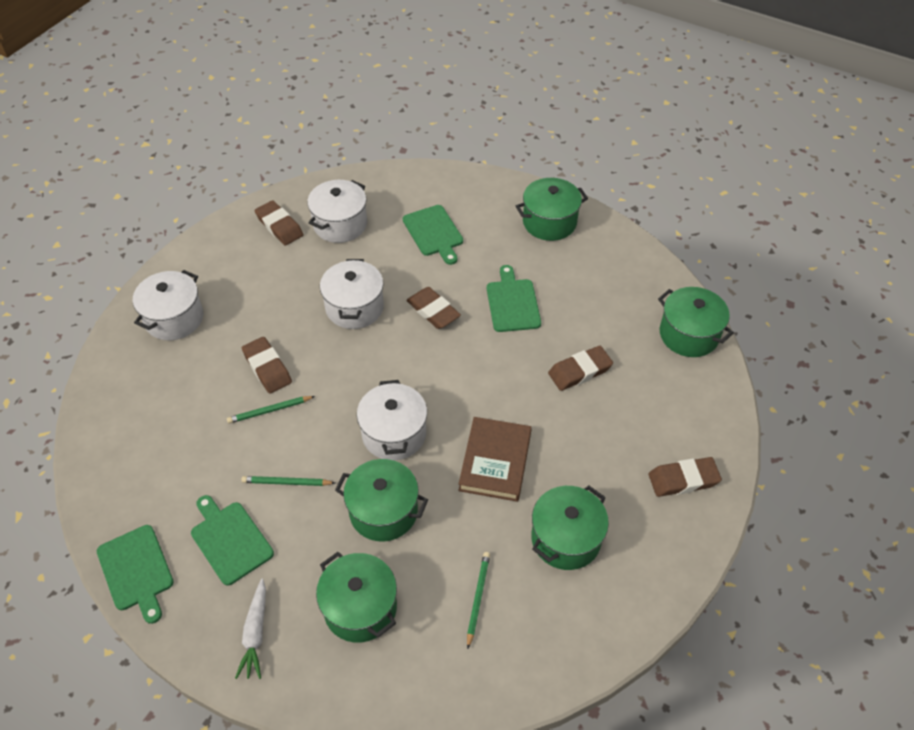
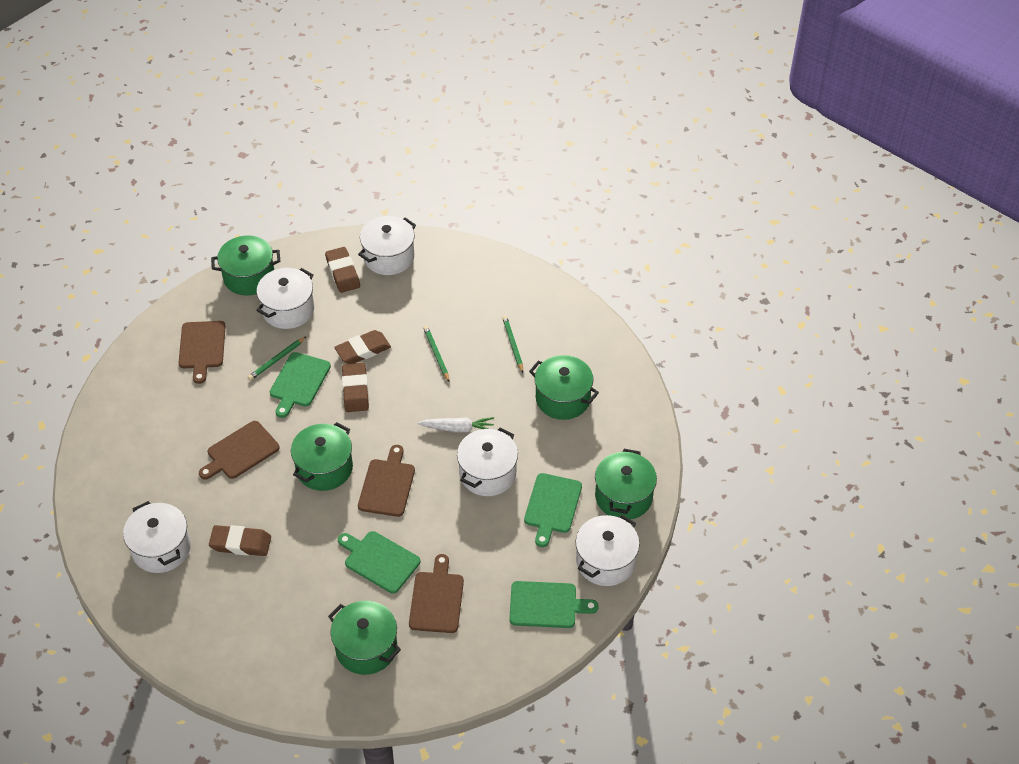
brown book: [459,417,532,502] = 1 -> none = 0
brown cutting board: none = 0 -> [179,321,226,384] [199,421,280,480] [358,445,415,517] [409,554,464,633] = 4
brown eraser: [242,337,292,393] [255,200,303,246] [406,287,461,329] [548,346,613,391] [648,457,722,497] = 5 -> [209,525,271,556] [325,247,360,293] [334,330,391,364] [342,362,369,412] = 4
white pot: [133,270,203,340] [307,180,367,243] [320,259,384,329] [357,380,427,460] = 4 -> [123,501,191,573] [256,268,314,329] [358,216,416,275] [457,428,518,496] [576,514,640,586] = 5

